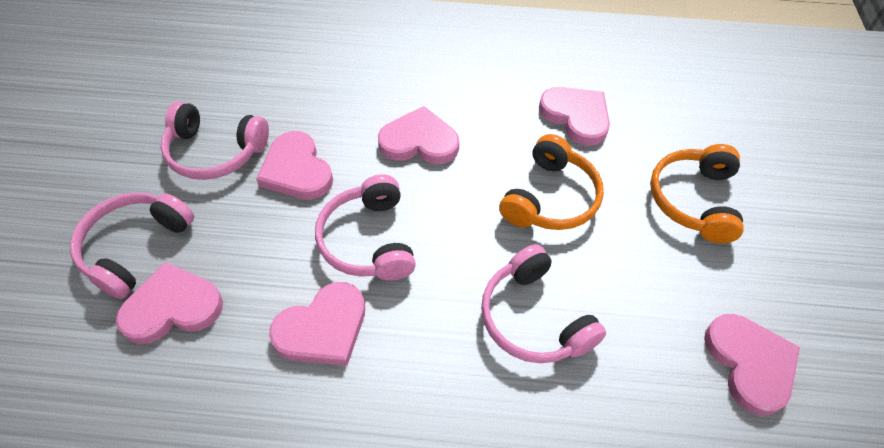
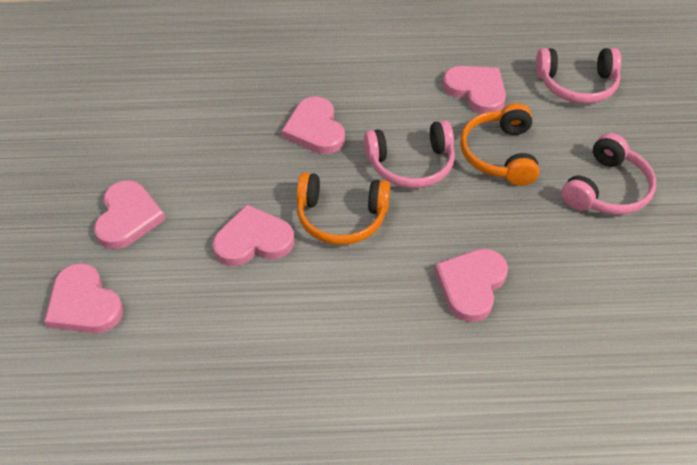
pink headphones: [70,192,194,299] [161,102,269,180] [315,174,416,281] [481,244,607,363] = 4 -> [364,120,455,188] [535,48,621,104] [562,133,656,215] = 3

